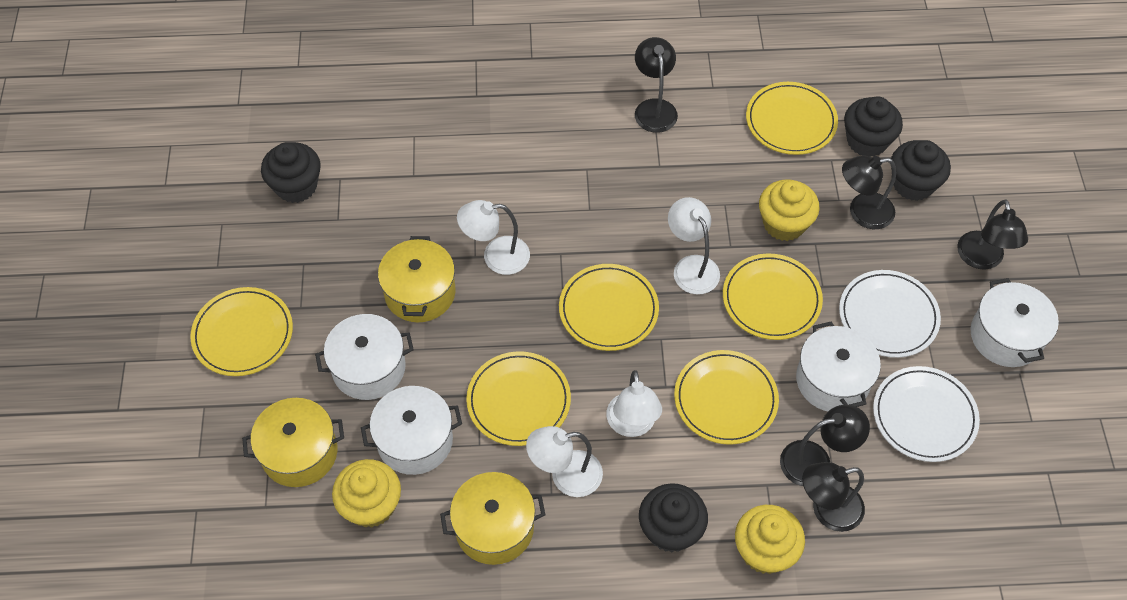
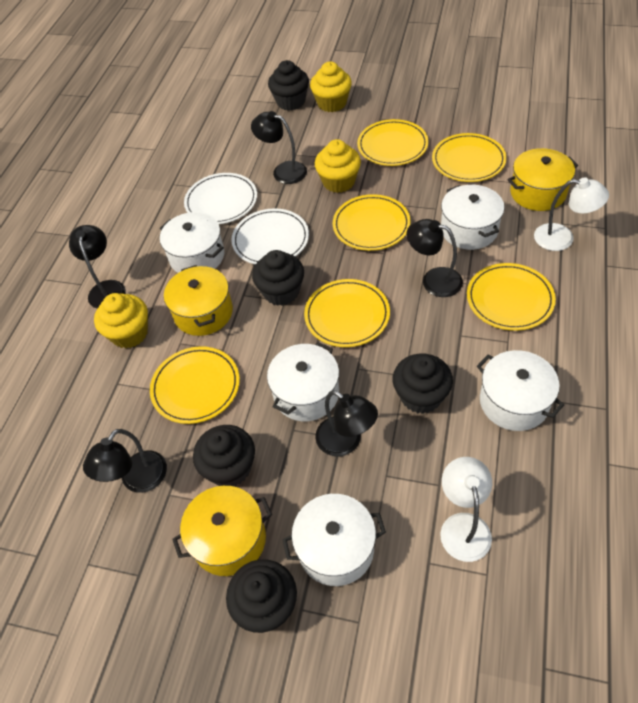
black cupcake: [261,142,321,203] [639,483,708,552] [844,96,903,157] [891,140,951,201] = 4 -> [193,425,255,486] [226,559,297,633] [252,250,304,306] [268,60,309,111] [393,353,453,414] = 5
white lamp: [457,200,530,275] [526,426,603,497] [606,370,662,437] [668,197,720,294] = 4 -> [440,457,492,562] [534,177,609,251] = 2
white pot: [315,314,414,400] [361,386,462,475] [796,321,881,411] [971,278,1059,367] = 4 -> [160,212,224,273] [267,342,339,421] [282,494,386,586] [441,185,505,250] [477,350,564,431] = 5

